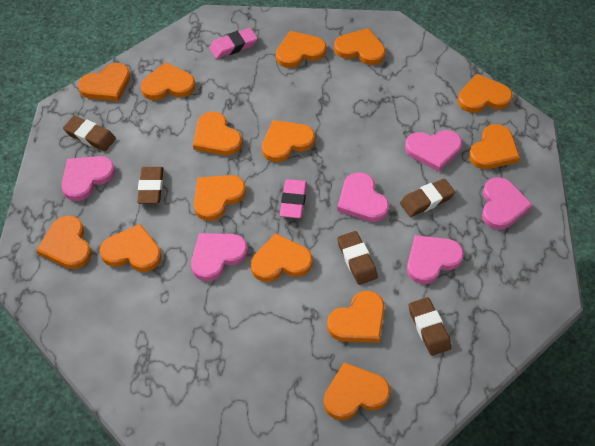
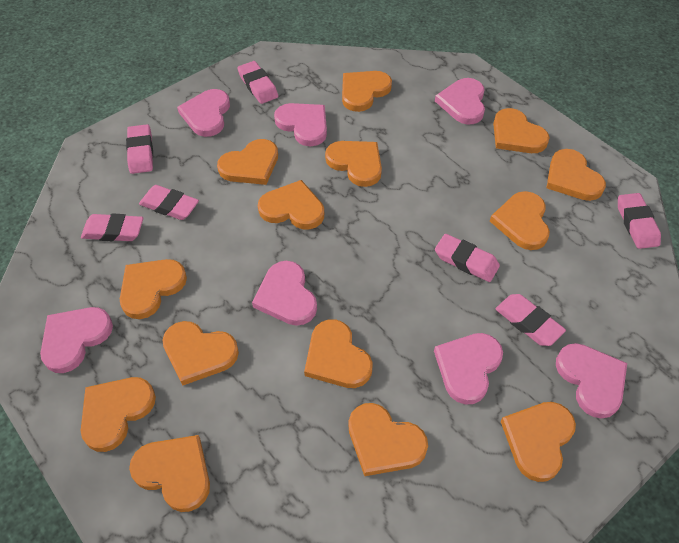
brown eraser: [63,116,116,151] [137,167,163,204] [337,231,378,285] [400,178,455,217] [409,297,451,356] = 5 -> none = 0
pink eraser: [209,28,258,59] [280,179,307,218] = 2 -> [81,213,143,241] [126,124,153,174] [139,185,199,220] [237,61,278,104] [435,234,500,282] [495,294,566,346] [618,193,661,249] = 7
pink heart: [61,156,115,201] [191,233,248,281] [337,172,389,222] [405,130,462,172] [407,235,464,284] [482,177,533,230] = 6 -> [40,307,113,373] [177,89,230,137] [252,261,317,326] [274,103,327,146] [434,333,503,405] [435,78,485,125] [556,343,627,419] = 7

